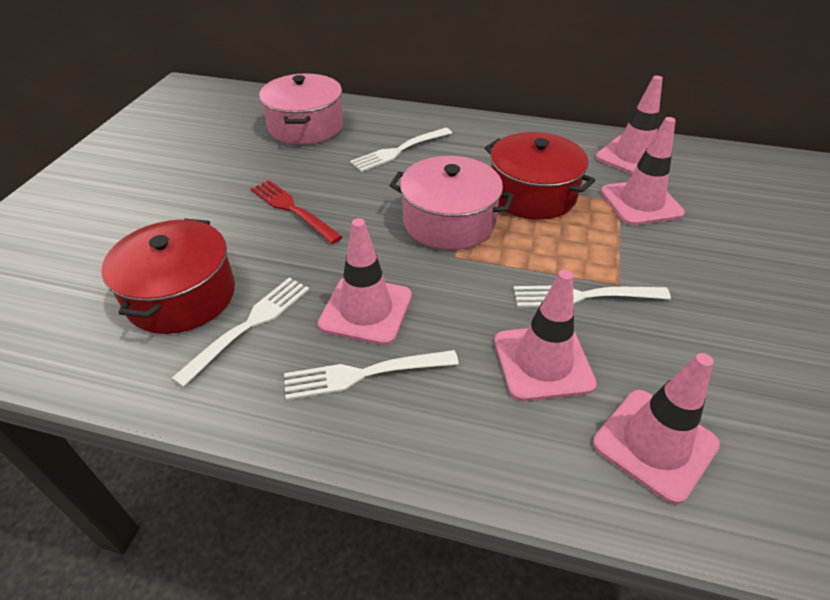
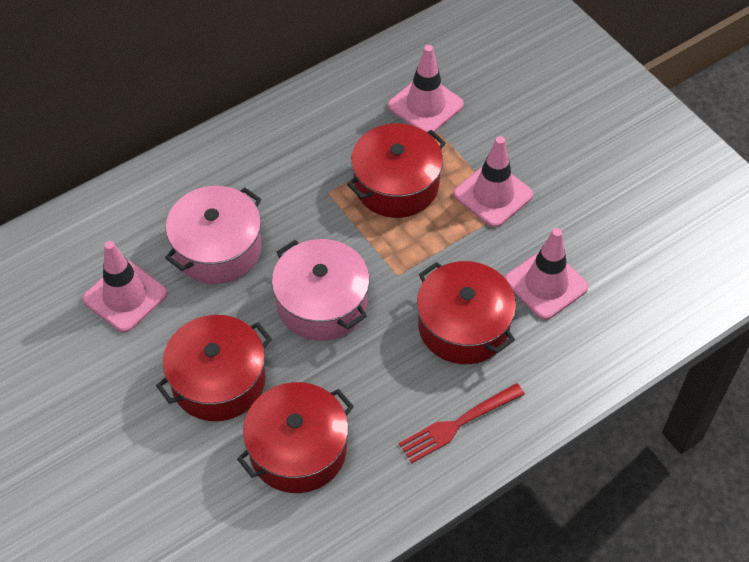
pink traffic cone: [318,218,412,345] [494,270,597,401] [593,353,720,505] [596,76,663,174] [601,117,685,225] = 5 -> [83,241,168,333] [388,45,464,135] [453,136,533,227] [505,228,589,320] = 4
red pot: [102,219,235,334] [485,132,595,220] = 2 -> [156,315,272,421] [237,382,354,493] [347,123,446,218] [417,261,516,364] = 4
white fork: [172,278,309,387] [284,350,459,400] [350,128,452,172] [514,286,671,307] = 4 -> none = 0

